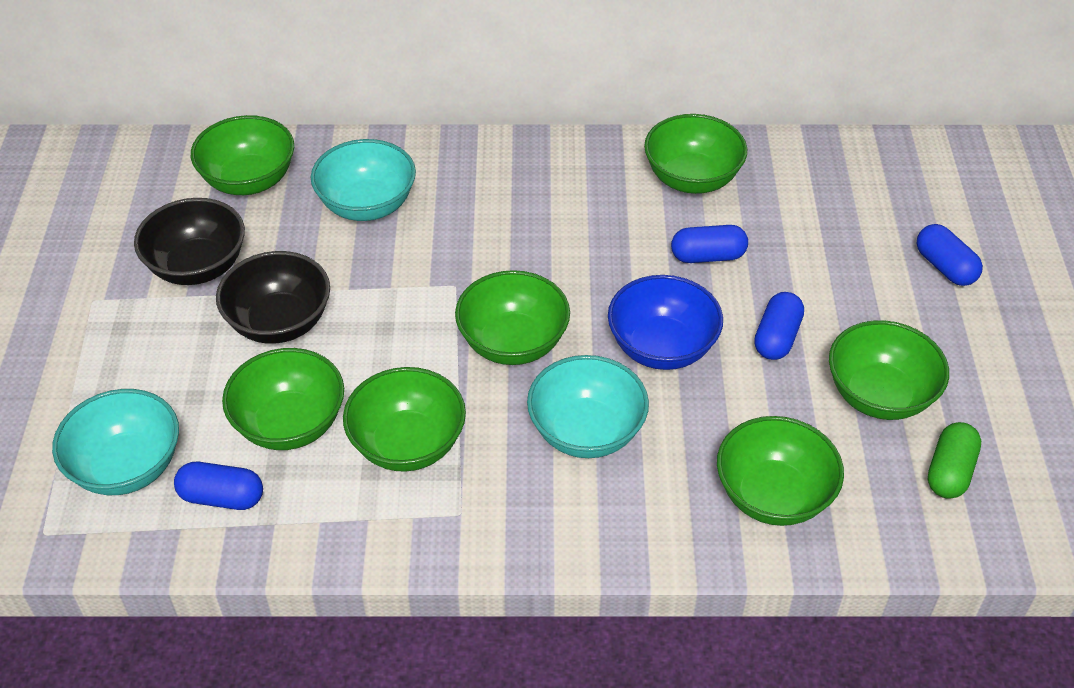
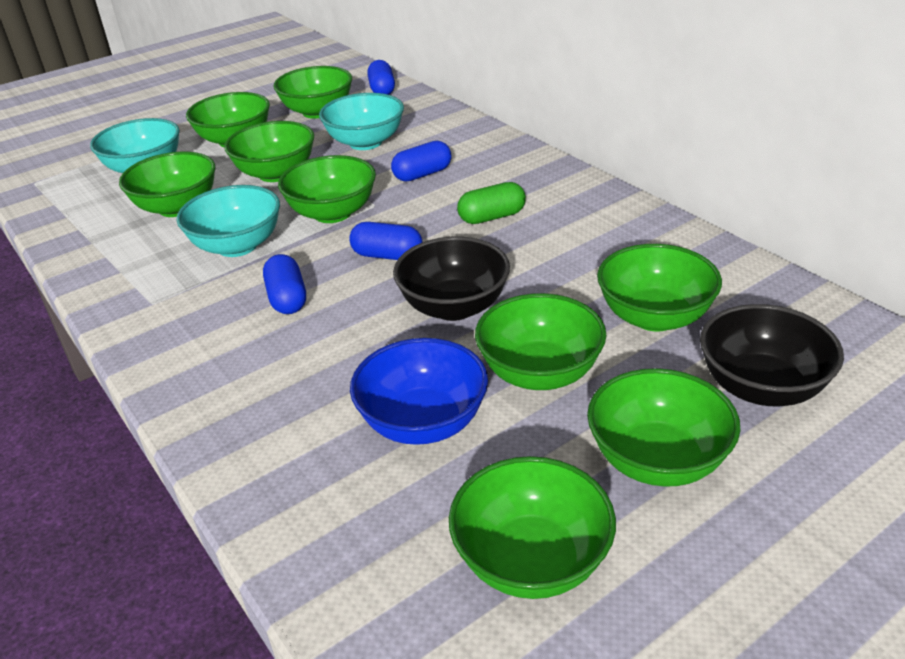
green bowl: [191,115,294,195] [222,348,344,450] [343,367,466,472] [455,270,570,365] [644,114,747,194] [717,416,844,526] [829,320,949,420] = 7 -> [119,152,216,217] [186,92,270,147] [224,121,314,182] [273,66,352,119] [278,155,376,223] [449,456,616,599] [475,293,607,390] [587,368,740,487] [597,244,722,331] = 9

